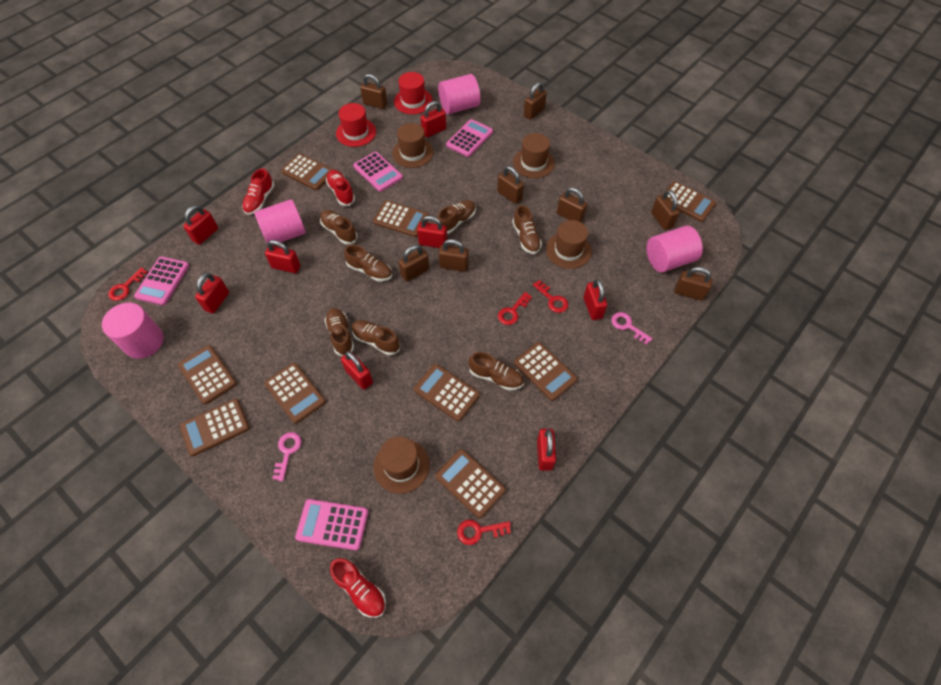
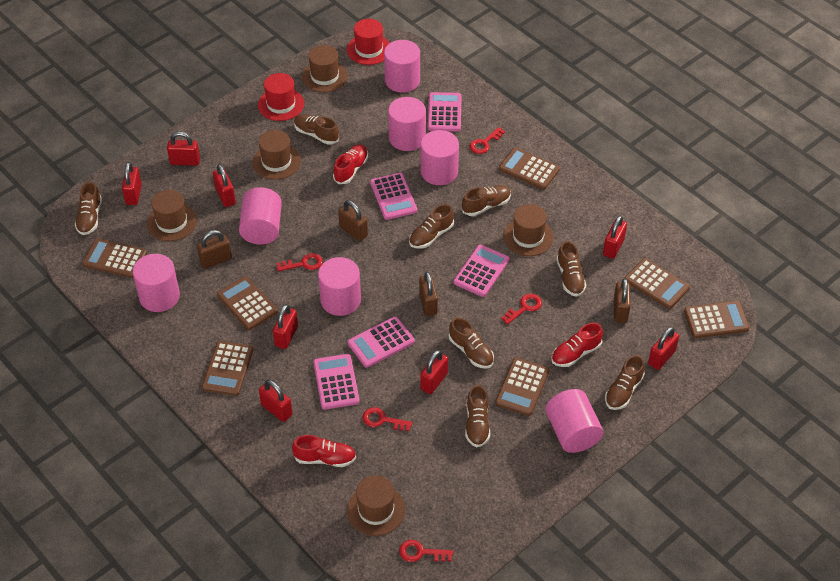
brown calculator: [178,345,237,405] [180,399,249,456] [264,363,326,424] [281,154,333,190] [373,201,429,237] [414,364,480,421] [435,449,506,518] [514,342,577,401] [663,181,716,222] = 9 -> [82,239,147,278] [202,341,253,396] [217,276,278,330] [495,358,549,416] [499,147,560,190] [625,258,690,309] [684,301,749,338] = 7
brown hat: [373,436,430,494] [392,123,433,168] [513,133,555,178] [546,220,592,269] = 4 -> [147,190,197,241] [253,130,301,180] [302,45,348,92] [347,475,405,536] [503,204,553,256] = 5
brown padlock: [360,74,387,109] [399,245,429,282] [438,239,469,272] [497,166,524,204] [524,82,547,120] [557,188,587,222] [651,190,680,230] [674,267,712,301] = 8 -> [197,230,232,269] [338,200,368,241] [419,272,438,316] [614,278,630,323] = 4
brown shoe: [320,210,358,245] [325,308,354,356] [344,245,392,282] [352,320,400,355] [437,200,476,234] [469,352,524,391] [512,205,542,254] = 7 -> [75,182,102,235] [294,114,339,145] [409,204,454,249] [449,317,494,369] [462,185,511,216] [465,385,490,447] [556,241,586,297] [605,355,645,410] = 8
pink calculator: [134,256,189,305] [295,499,368,551] [353,152,403,192] [446,119,493,157] = 4 -> [313,354,360,410] [348,316,415,368] [370,173,417,220] [428,92,462,132] [453,245,510,297] = 5
pink cylinder: [102,303,164,359] [254,199,306,244] [438,74,480,114] [647,226,703,272] = 4 -> [133,254,180,312] [239,188,282,245] [318,257,361,316] [384,40,420,92] [388,97,426,151] [420,130,459,185] [545,389,603,453] = 7
pink key: [273,432,301,481] [611,312,653,345] = 2 -> none = 0
red key: [108,267,148,301] [457,520,511,545] [498,292,532,325] [533,280,568,313] = 4 -> [277,253,323,271] [362,407,413,431] [399,540,453,562] [470,127,505,154] [501,294,542,325] = 5

